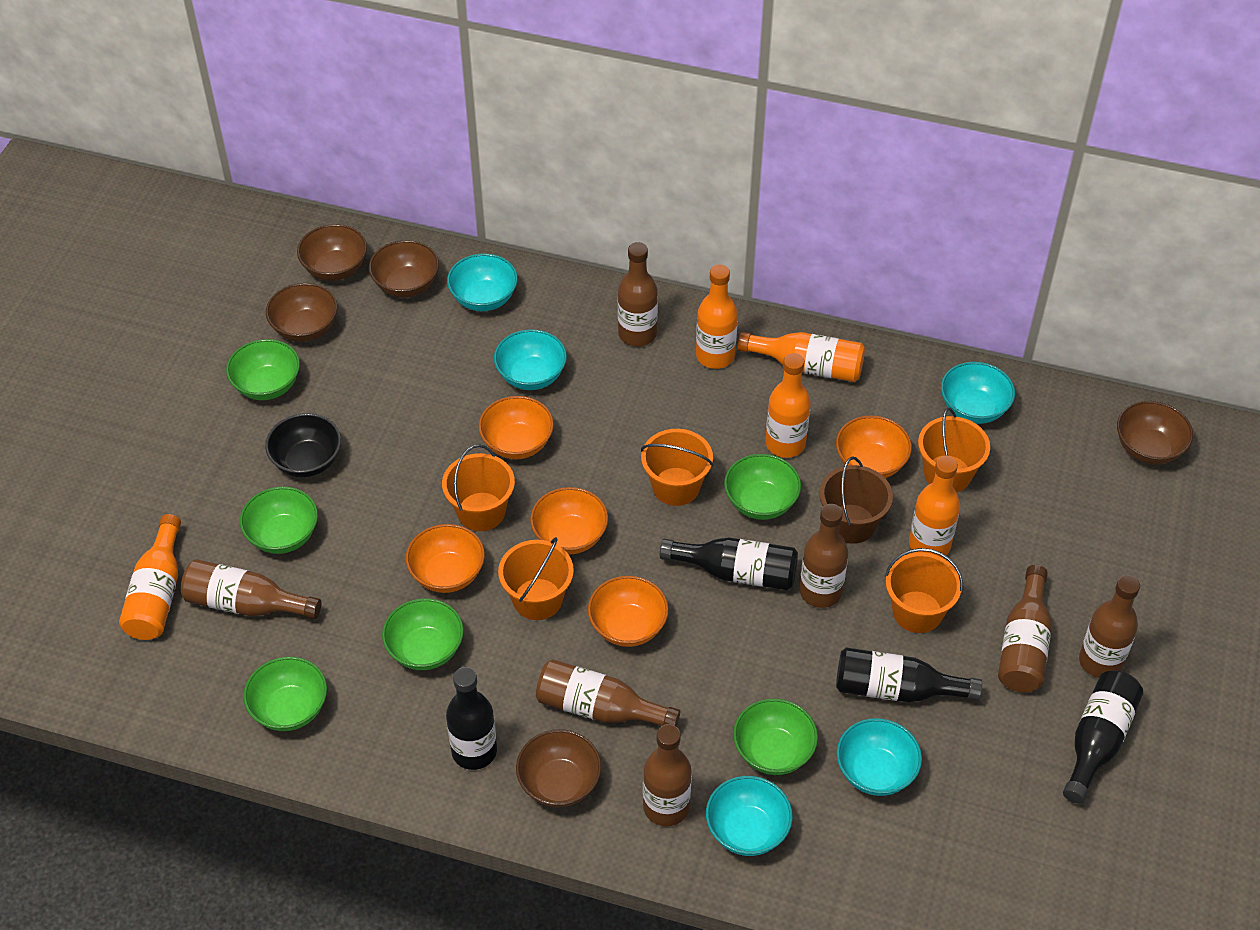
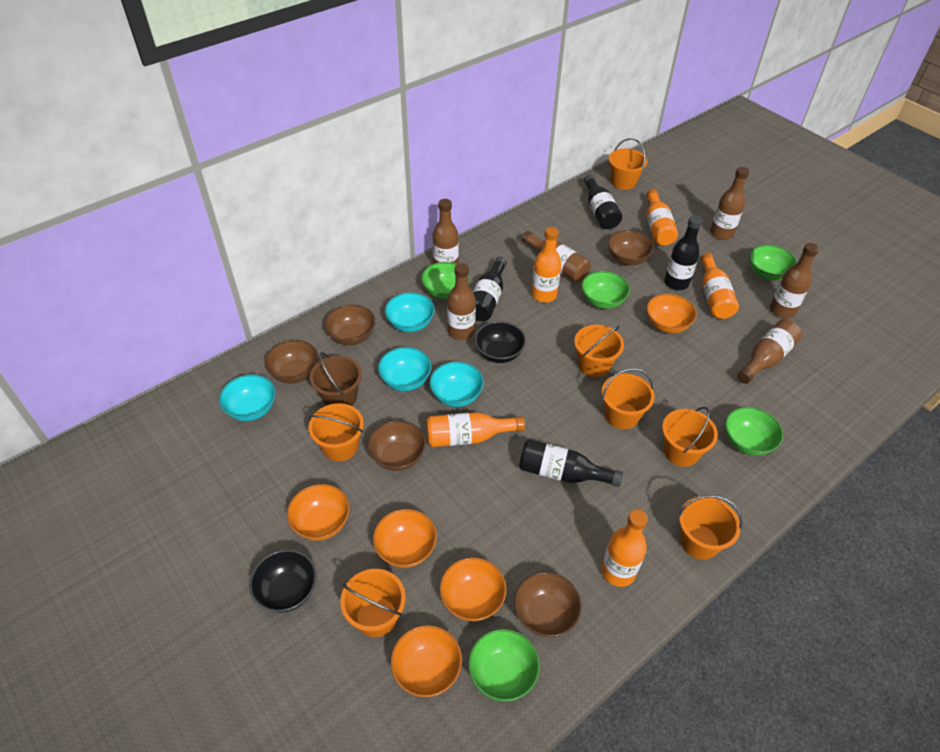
black bowl: [265,413,341,477] = 1 -> [249,549,317,613] [475,321,526,363] = 2
brown bottle: [181,559,321,619] [536,659,680,727] [618,242,658,346] [643,724,692,826] [799,504,848,608] [998,565,1052,693] [1079,575,1140,678] = 7 -> [433,199,459,264] [447,263,476,340] [522,231,591,282] [710,167,749,240] [737,320,802,384] [770,243,819,318] = 6
green bowl: [226,339,300,400] [240,486,318,554] [243,657,327,731] [382,598,464,670] [724,454,801,520] [733,698,818,775] = 6 -> [421,262,469,299] [468,629,540,702] [581,271,630,309] [725,407,783,456] [750,245,797,281] = 5
orange bucket: [442,444,515,531] [498,537,574,620] [641,429,714,506] [885,548,963,633] [918,407,990,492] = 5 -> [308,403,364,461] [340,569,406,637] [574,325,624,377] [602,368,655,429] [608,138,648,190] [662,407,718,467] [678,495,743,560] = 7
turquoise bowl: [447,253,518,311] [494,329,567,390] [706,776,793,856] [836,718,922,796] [941,362,1015,424] = 5 -> [219,375,276,421] [378,347,432,391] [385,292,435,332] [430,362,484,407] = 4

